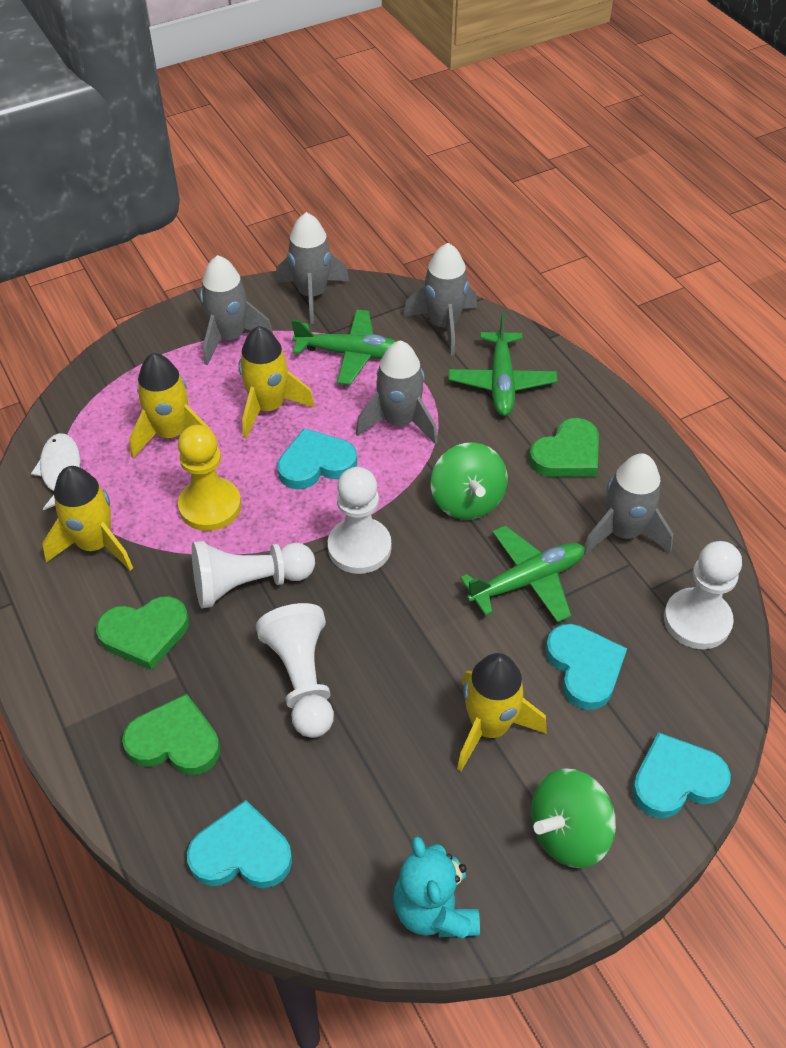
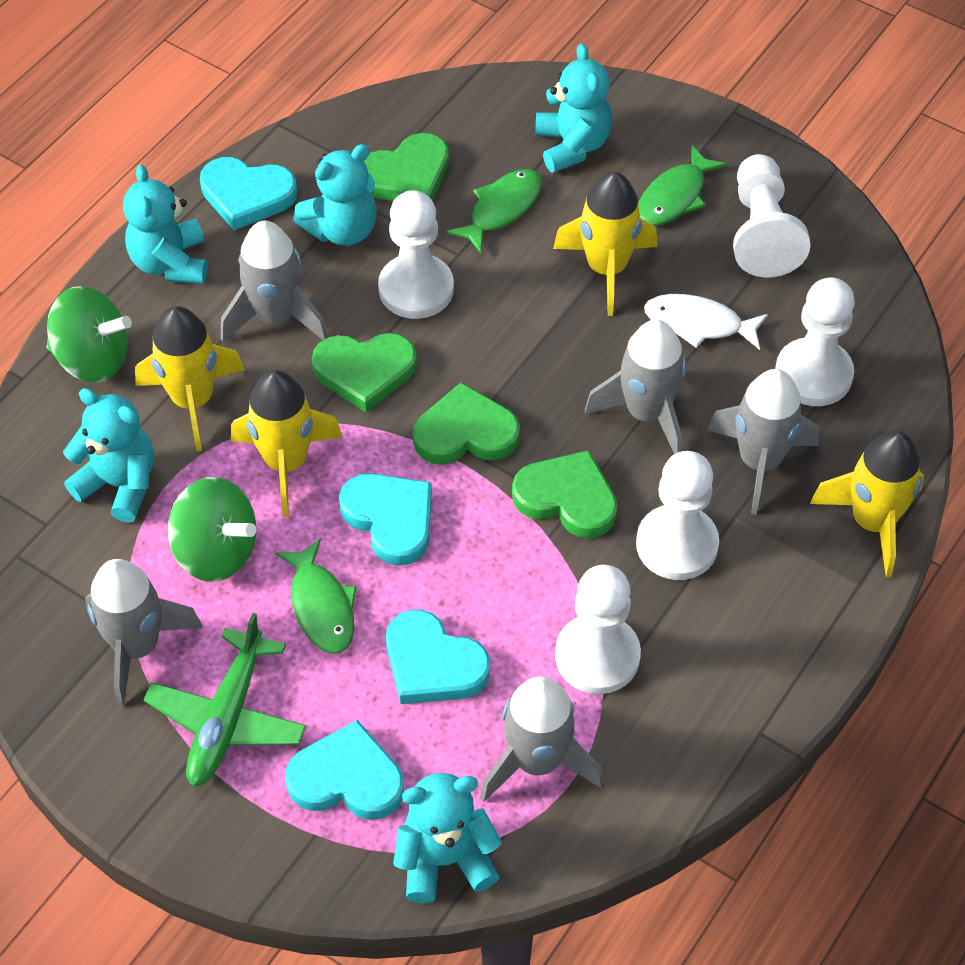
green fish: none = 0 -> [275,538,357,654] [447,169,542,253] [638,145,727,226] = 3
green heart: [96,596,189,670] [122,694,220,775] [529,418,599,477] = 3 -> [312,333,417,412] [364,133,449,201] [413,382,520,465] [512,450,618,539] = 4
green plane: [291,310,397,385] [449,313,557,416] [460,525,585,623] = 3 -> [143,613,306,787] = 1
turquoise teddy bear: [393,836,480,938] = 1 -> [63,388,154,523] [123,164,207,284] [293,144,377,246] [393,773,502,903] [535,43,612,173] = 5
white pawn: [192,541,315,608] [256,603,334,738] [328,467,391,574] [664,541,742,649] = 4 -> [378,190,454,319] [555,565,641,694] [636,451,719,580] [733,154,811,278] [775,277,855,406] = 5
yellow pawn: [178,425,241,531] = 1 -> none = 0

